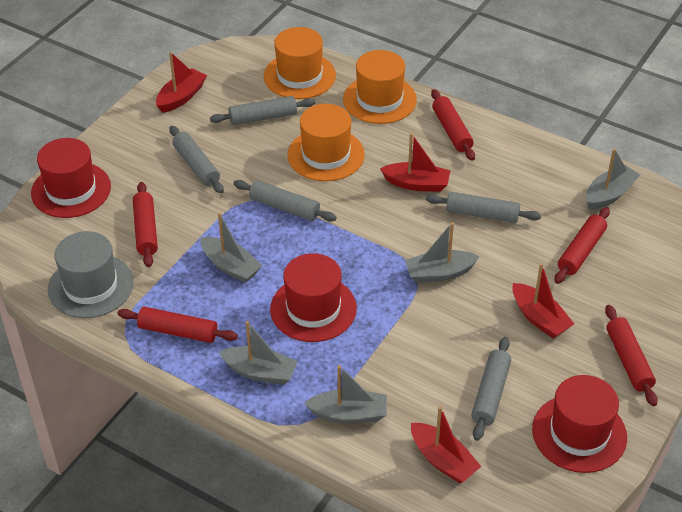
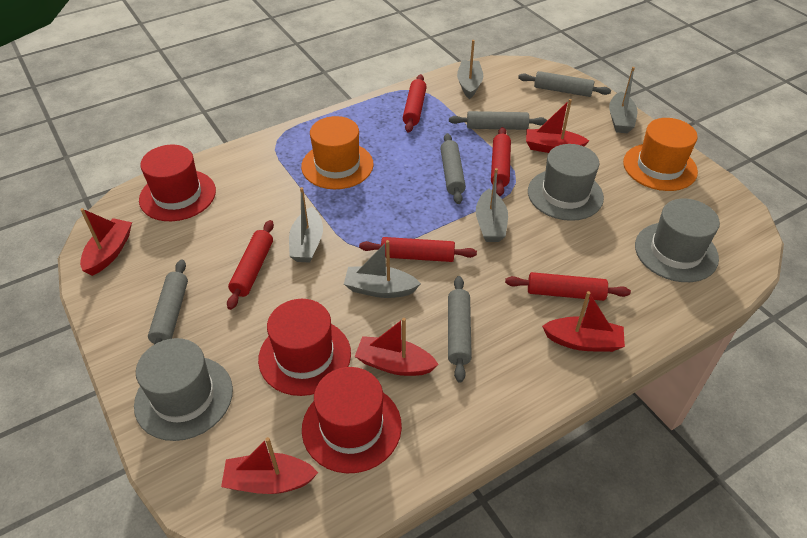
grey hat: [48,231,133,318] = 1 -> [134,338,233,441] [528,144,604,221] [635,199,720,282] = 3
orange hat: [264,27,336,99] [287,104,365,181] [343,50,417,124] = 3 -> [301,116,374,189] [623,118,698,191] = 2
red boat: [156,52,207,113] [380,133,451,192] [411,406,482,484] [512,263,574,338] = 4 -> [80,208,132,276] [221,437,318,494] [355,318,439,376] [526,99,589,153] [542,291,625,352] = 5

